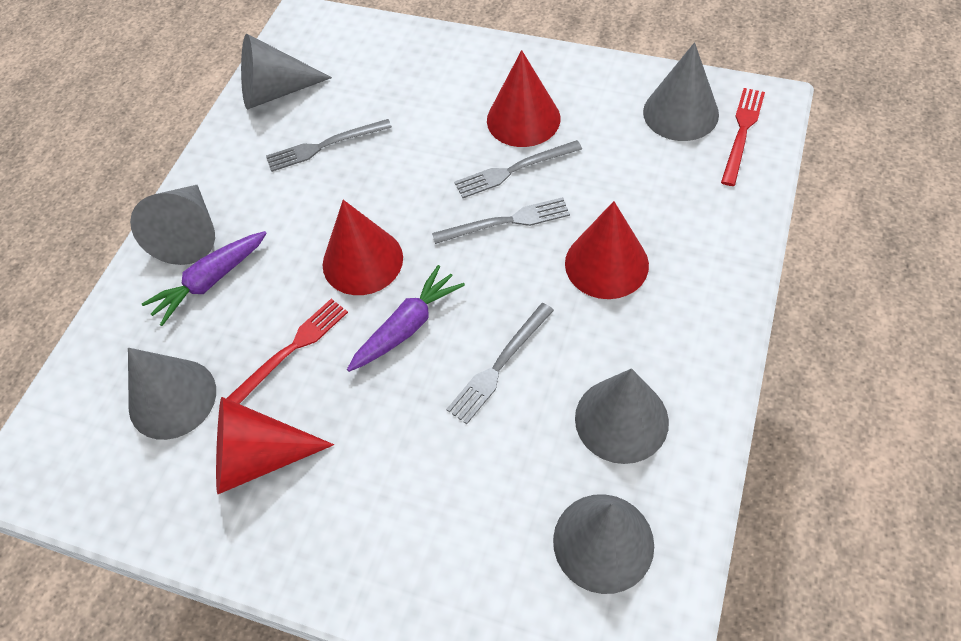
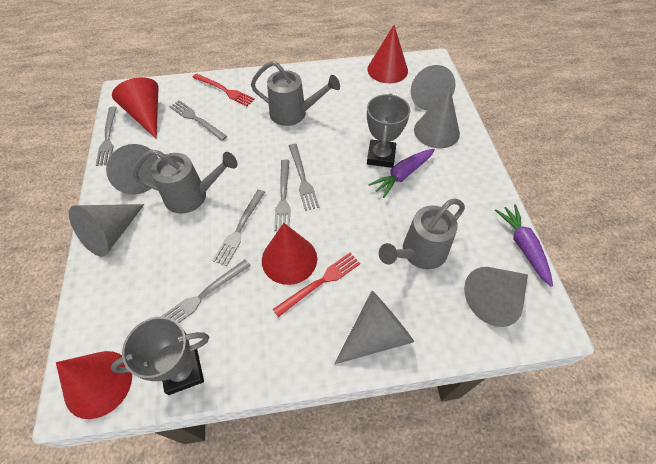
grey fork: [266,119,392,172] [432,197,570,244] [446,303,554,424] [454,140,582,198] = 4 -> [96,107,117,166] [161,259,251,323] [169,100,227,141] [212,190,265,266] [274,159,291,231] [289,144,319,211] = 6
grey trophy: none = 0 -> [111,317,209,395] [367,94,410,168] = 2
grey watering can: none = 0 -> [133,149,238,214] [251,61,340,126] [379,199,465,269] = 3

